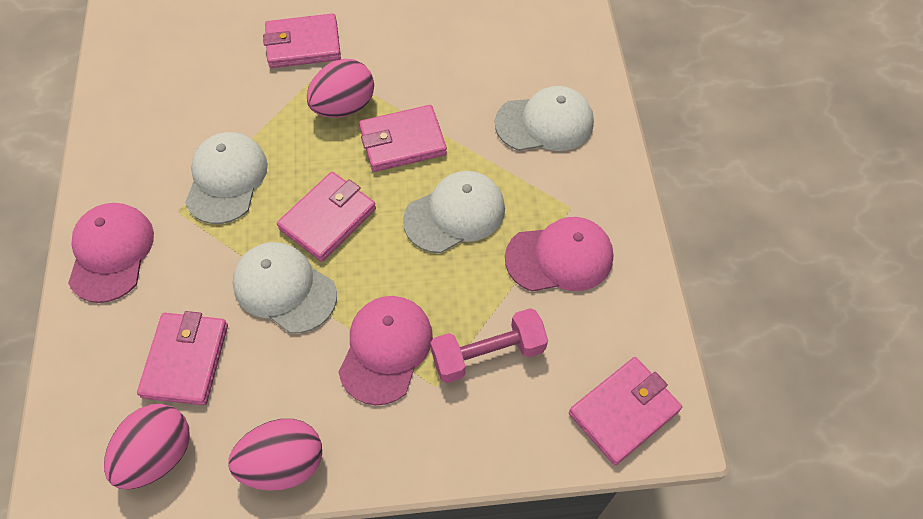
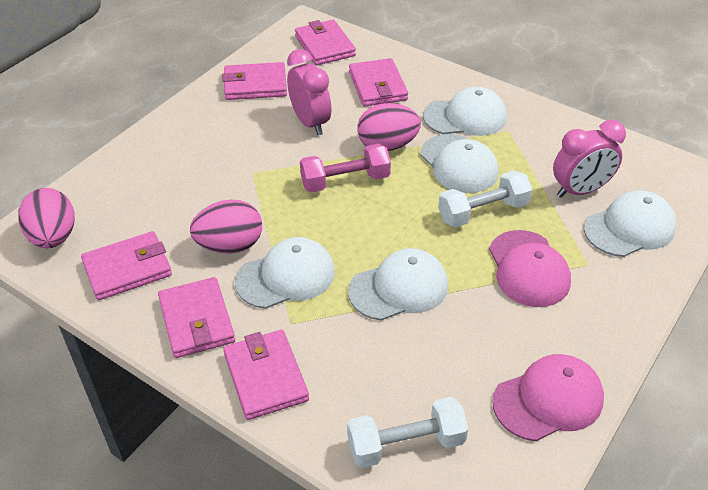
pink cap: [68,203,154,303] [339,296,433,405] [505,217,613,292] = 3 -> [489,230,571,307] [492,354,604,441] = 2
pink clock: none = 0 -> [287,49,331,135] [553,120,626,198] = 2
pink wallet: [137,311,228,405] [263,13,341,68] [277,172,376,262] [359,105,447,172] [569,357,682,465] = 5 -> [81,231,172,300] [158,277,235,358] [222,62,287,100] [223,330,309,420] [295,20,356,65] [349,58,408,107] = 6
white cap: [185,132,268,224] [233,242,337,333] [403,171,505,253] [495,86,594,151] = 4 -> [235,237,335,309] [348,248,448,321] [420,134,498,193] [423,87,507,136] [584,191,677,257] = 5
white dumbbell: none = 0 -> [347,397,468,468] [438,170,532,227] = 2

